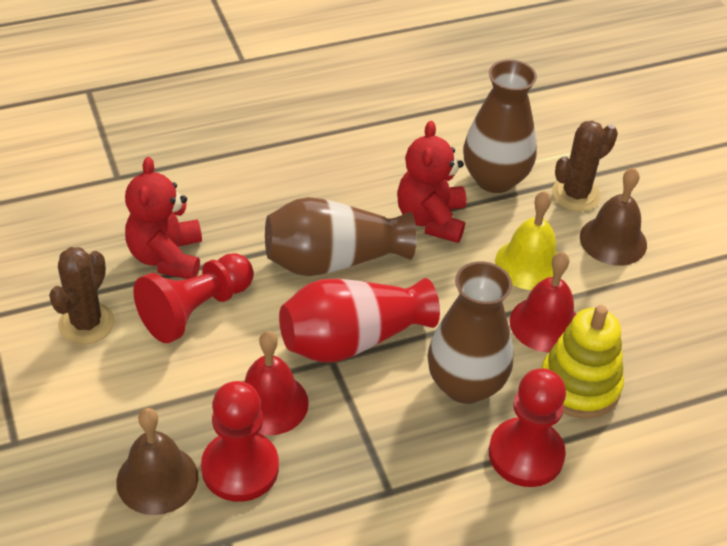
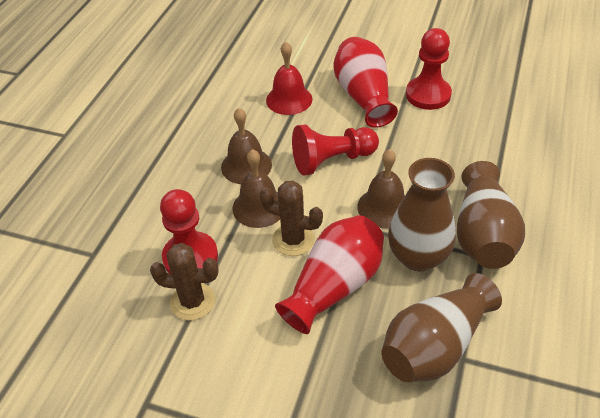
brown bell: [116,408,199,515] [580,168,647,266] = 2 -> [221,108,272,184] [232,149,280,228] [357,149,405,228] = 3
red bell: [244,331,309,435] [510,252,576,352] = 2 -> [266,42,312,115] = 1
red teddy bear: [125,157,202,279] [397,121,466,243] = 2 -> none = 0
red vase: [279,278,440,362] = 1 -> [275,215,384,334] [333,37,398,128] = 2
yellow bell: [495,191,557,290] = 1 -> none = 0
yellow stacking toy: [542,305,624,418] = 1 -> none = 0

